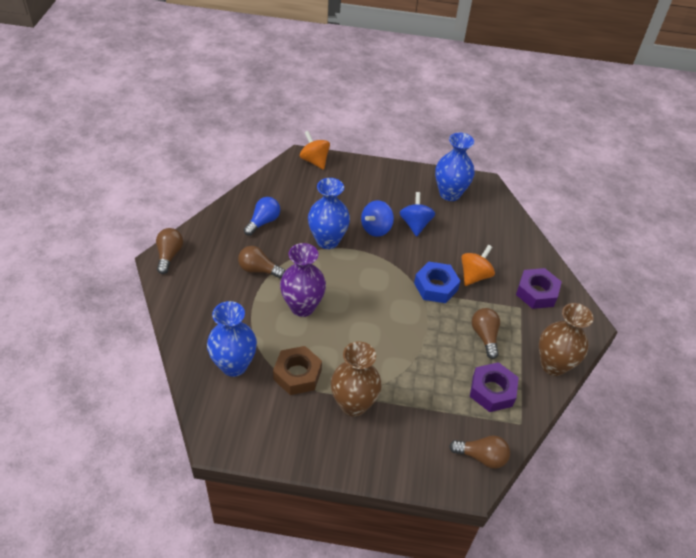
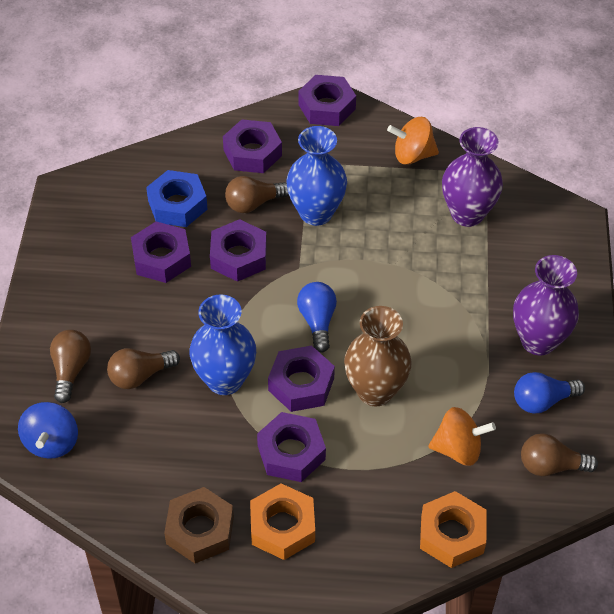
blue light bulb: [244,197,280,236] = 1 -> [297,282,337,353] [514,372,585,414] = 2
blue spinning top: [361,200,394,237] [400,192,435,237] = 2 -> [18,402,78,459] = 1
blue vase: [207,301,257,377] [308,178,350,249] [435,132,475,201] = 3 -> [189,294,256,395] [286,126,347,226] = 2
brown vase: [331,341,382,417] [539,303,593,376] = 2 -> [344,306,412,407] = 1
orange nut: none = 0 -> [250,484,315,560] [420,491,487,568] = 2
purple nut: [470,362,519,412] [516,268,562,309] = 2 -> [131,221,191,283] [210,219,267,282] [223,119,282,173] [257,412,326,482] [268,345,335,412] [298,75,356,126] = 6
purple vase: [280,243,326,317] = 1 -> [442,127,503,227] [513,255,579,356] = 2

